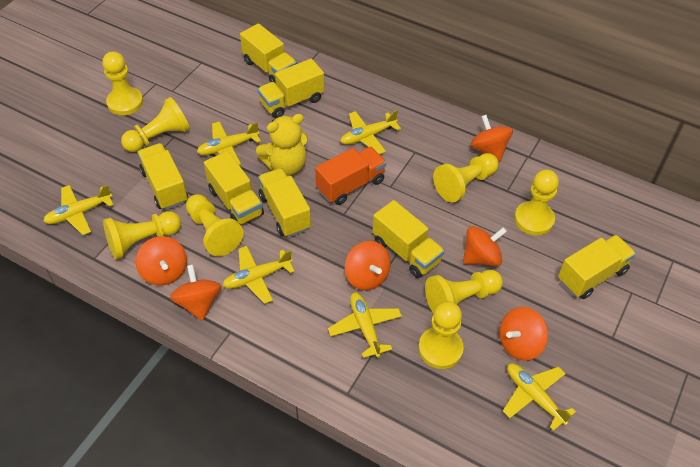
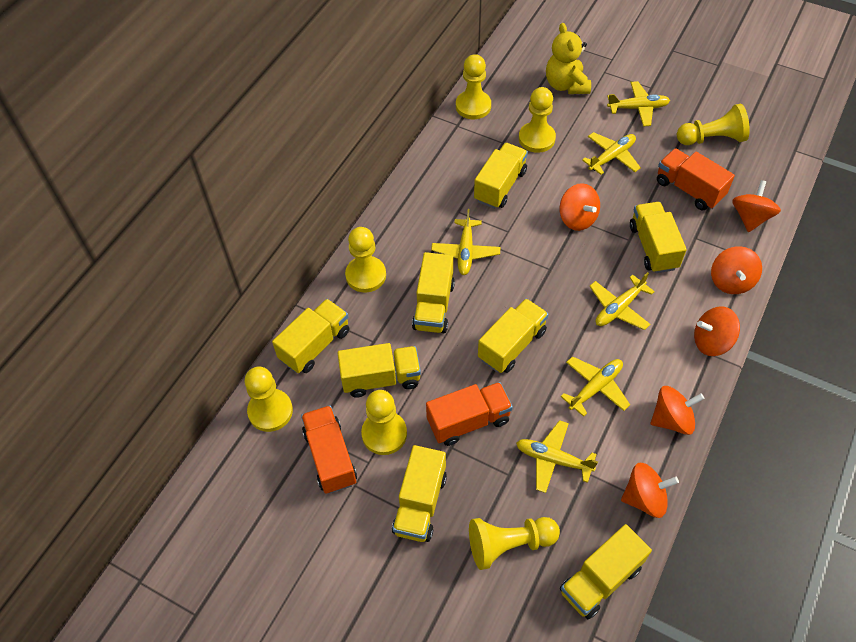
orange truck: [315,147,386,205] = 1 -> [301,405,357,494] [426,382,513,446] [657,148,735,211] = 3
yellow pawn: [102,51,143,115] [103,211,181,259] [121,97,190,152] [186,194,244,256] [418,301,464,369] [425,270,503,314] [433,153,499,203] [514,170,559,235] = 8 -> [245,366,293,432] [345,227,386,293] [361,390,407,455] [456,54,491,119] [469,517,560,570] [519,87,556,153] [677,104,750,145] = 7
yellow truck: [137,143,188,210] [204,151,264,225] [240,23,297,83] [258,59,324,118] [258,168,311,237] [373,200,445,278] [558,235,636,299] = 7 -> [272,299,349,373] [338,343,421,398] [392,445,447,542] [412,252,455,333] [474,143,528,209] [478,298,549,373] [560,524,652,619] [630,202,687,273] = 8

